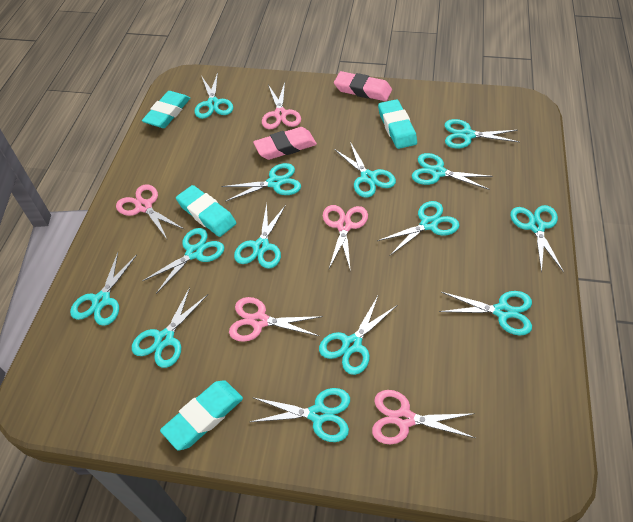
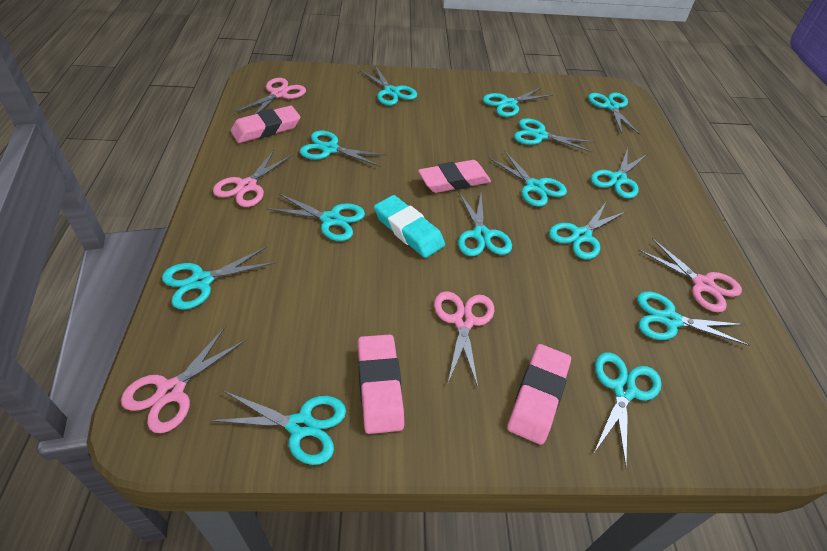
pink eraser: [253,127,317,160] [334,71,392,101] = 2 -> [231,106,300,143] [358,334,404,434] [418,160,491,193] [507,344,571,445] = 4
turquoise eraser: [142,91,190,128] [160,380,243,450] [176,185,236,237] [378,99,417,149] = 4 -> [374,195,445,258] = 1

